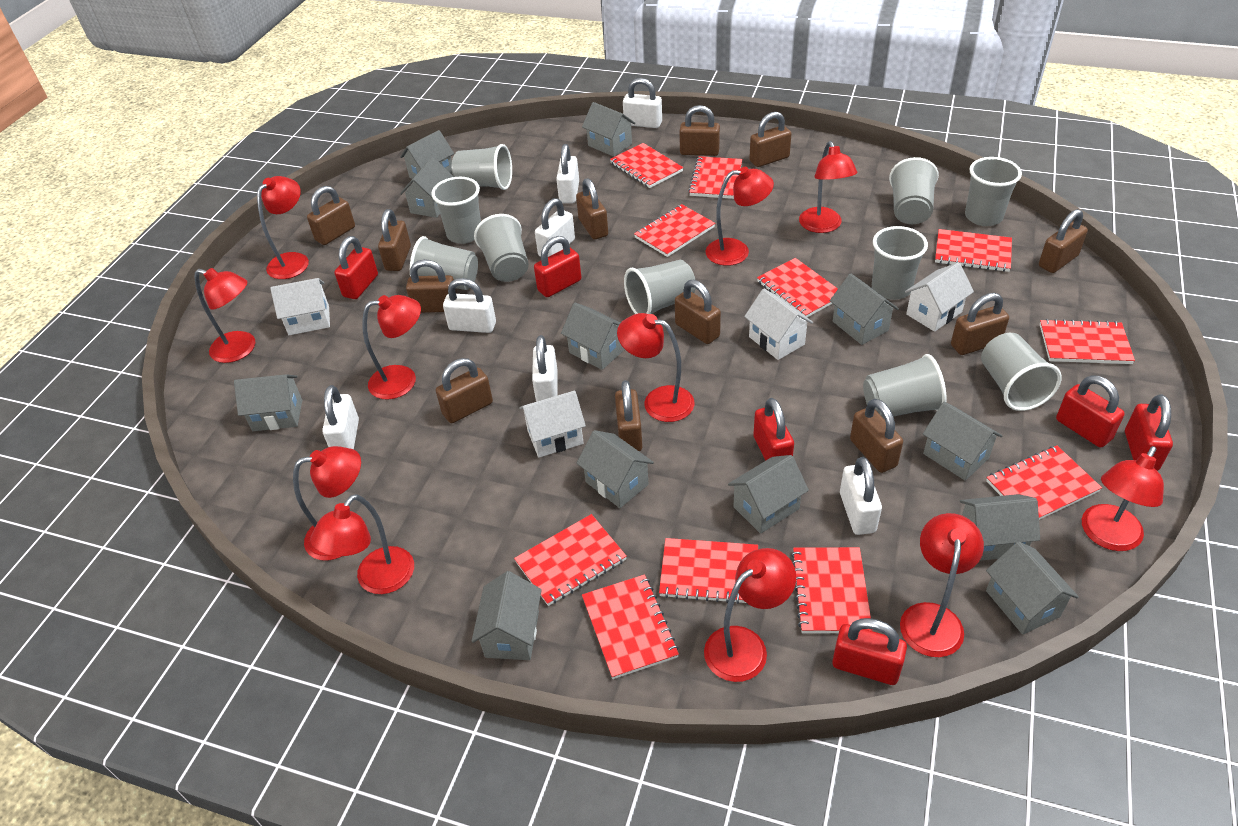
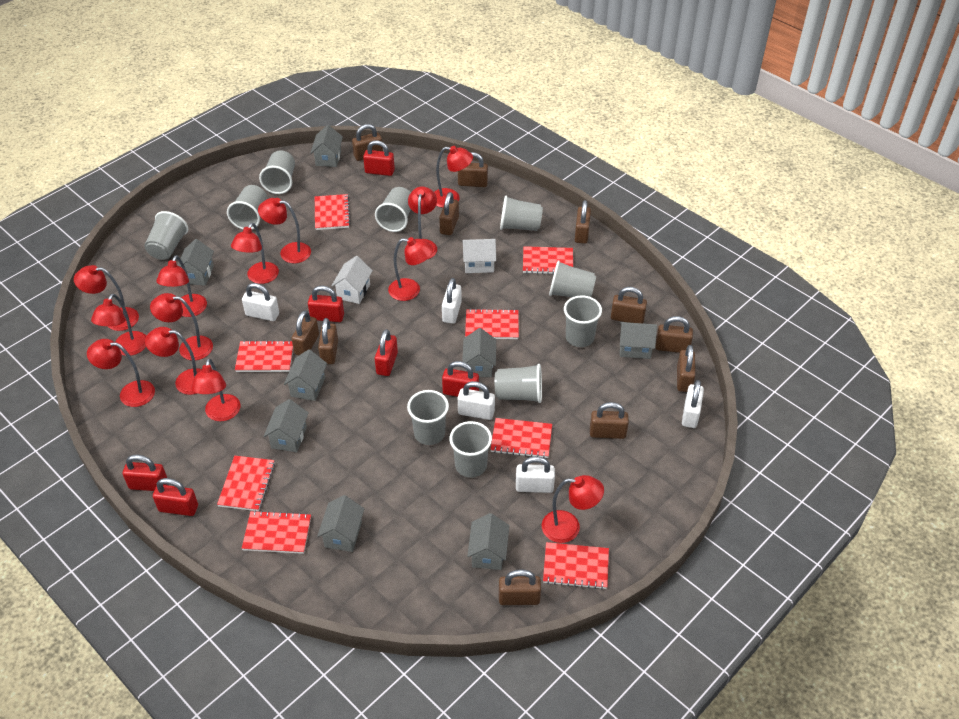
brown padlock: [307,186,355,245] [378,209,411,271] [406,259,457,313] [436,358,493,423] [576,178,608,240] [615,380,643,451] [675,280,721,344] [679,105,720,156] [749,112,791,167] [850,399,903,473] [951,293,1009,355] [1039,209,1088,273] = 12 -> [292,311,319,355] [318,318,338,364] [352,124,383,161] [439,192,459,235] [458,152,488,187] [499,569,541,605] [575,200,591,244] [590,402,629,439] [611,287,647,323] [656,316,693,353] [677,345,695,392] = 11
grey house: [234,374,302,431] [400,130,454,179] [400,157,454,218] [472,571,542,660] [561,303,625,370] [577,430,654,508] [582,102,635,157] [728,455,809,534] [830,273,899,345] [923,402,1002,480] [960,494,1040,561] [986,542,1079,634] = 12 -> [177,239,214,286] [264,399,308,452] [284,349,327,401] [311,125,343,167] [317,495,364,552] [462,328,496,377] [467,513,509,570] [620,322,657,359] = 8
red lamp: [195,268,256,363] [257,176,309,279] [293,446,361,561] [310,494,414,594] [362,295,421,400] [617,313,695,422] [704,548,796,682] [706,167,774,266] [799,141,857,233] [900,513,984,657] [1082,446,1164,551] = 11 -> [74,265,139,331] [87,339,155,407] [91,294,146,356] [145,327,202,395] [150,293,213,361] [156,255,207,317] [191,358,241,421] [231,223,279,284] [258,198,311,263] [388,237,433,301] [408,186,437,259] [434,146,473,208] [542,475,604,543] = 13
red notebook: [514,514,627,606] [582,574,679,679] [610,143,683,188] [634,204,715,257] [659,538,758,605] [688,156,742,199] [757,258,838,317] [791,547,873,633] [935,229,1012,272] [986,445,1102,520] [1040,319,1135,364] = 11 -> [217,456,275,511] [235,340,293,372] [242,510,311,554] [315,194,350,230] [465,308,519,339] [490,418,552,458] [523,246,573,274] [543,542,609,589] = 8
white house: [270,278,330,335] [519,391,586,457] [744,289,813,360] [905,262,974,332] = 4 -> [331,256,373,304] [462,239,496,273] = 2
white padlock: [322,385,359,449] [443,278,496,333] [532,335,558,402] [535,198,575,257] [556,144,579,203] [623,78,662,128] [840,457,882,535] = 7 -> [242,283,279,321] [442,278,462,324] [458,381,495,420] [516,456,555,493] [682,380,704,428] = 5

